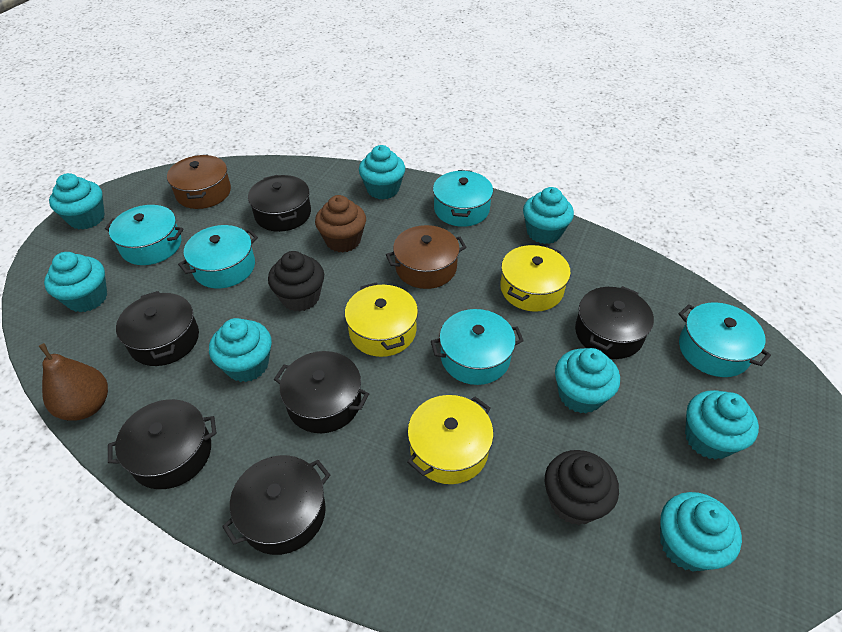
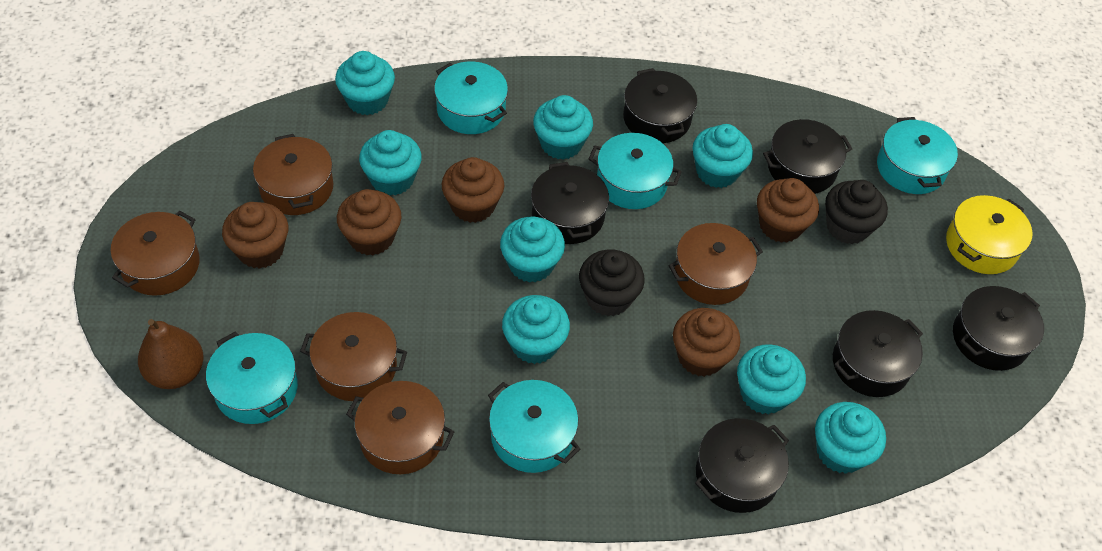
brown cupcake: [315,195,366,252] = 1 -> [222,202,288,269] [337,189,402,256] [442,157,504,223] [673,308,740,377] [757,178,819,243] = 5
brown pot: [167,154,231,209] [386,225,466,289] = 2 -> [111,211,200,296] [253,134,333,215] [300,312,407,401] [346,381,454,474] [668,223,763,305] = 5
yellow pot: [345,282,418,357] [407,395,494,484] [500,245,571,312] = 3 -> [946,195,1033,274] = 1

